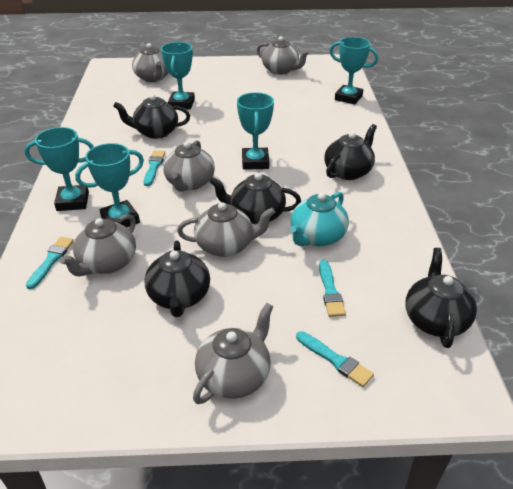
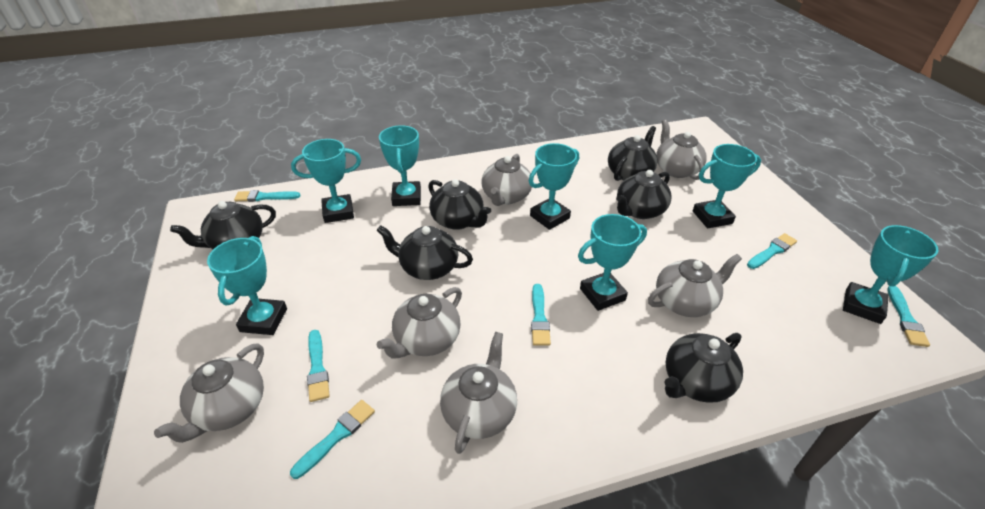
black teapot: [113,94,190,139] [144,240,210,317] [210,173,301,225] [324,124,377,180] [405,248,477,348] = 5 -> [170,201,276,249] [376,225,473,280] [428,179,491,230] [608,126,658,181] [616,170,672,219] [664,333,743,403] = 6
turquoise brush: [26,237,74,289] [144,150,165,186] [296,331,374,387] [319,260,346,317] = 4 -> [234,190,301,202] [290,400,375,479] [307,330,330,402] [531,284,551,346] [747,233,797,269] [887,286,930,347] = 6
turquoise teapot: [290,192,349,246] = 1 -> none = 0
turquoise trophy: [24,127,94,211] [75,143,144,227] [161,42,195,109] [237,92,274,170] [330,37,378,105] = 5 -> [207,236,287,335] [291,139,361,223] [379,125,421,206] [529,143,579,230] [578,214,647,311] [693,144,761,228] [843,225,939,324] = 7

